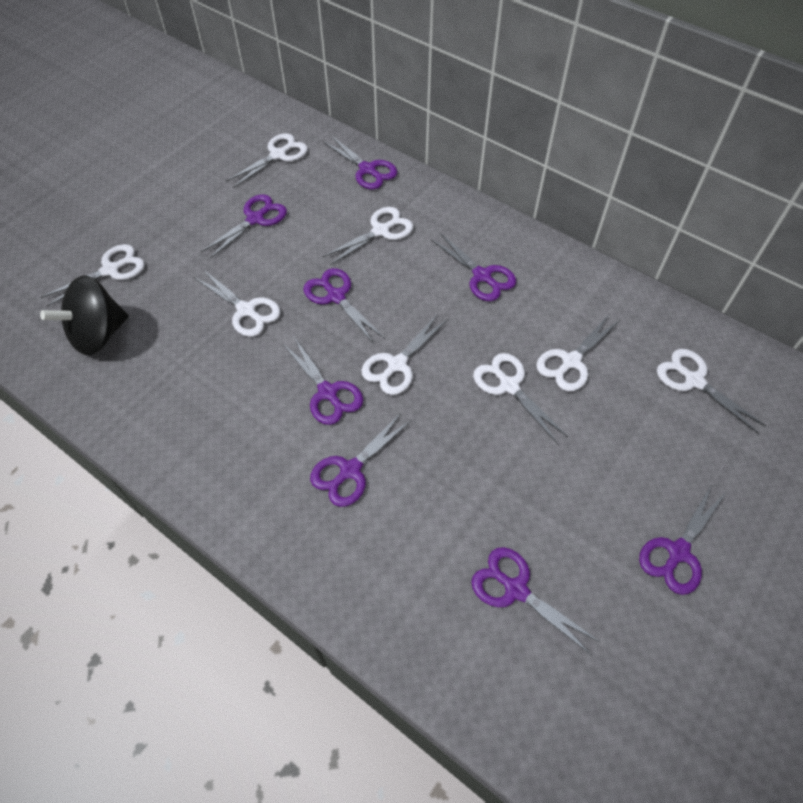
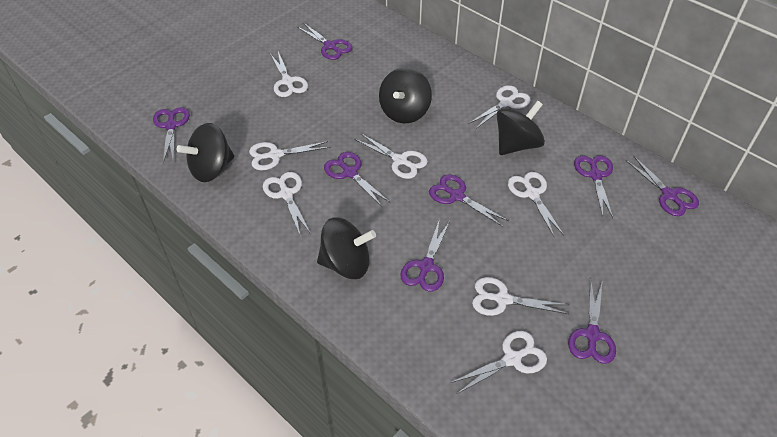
black spinning top: [40,275,129,355] = 1 -> [176,123,234,182] [317,218,376,279] [379,67,432,123] [497,100,545,155] = 4

